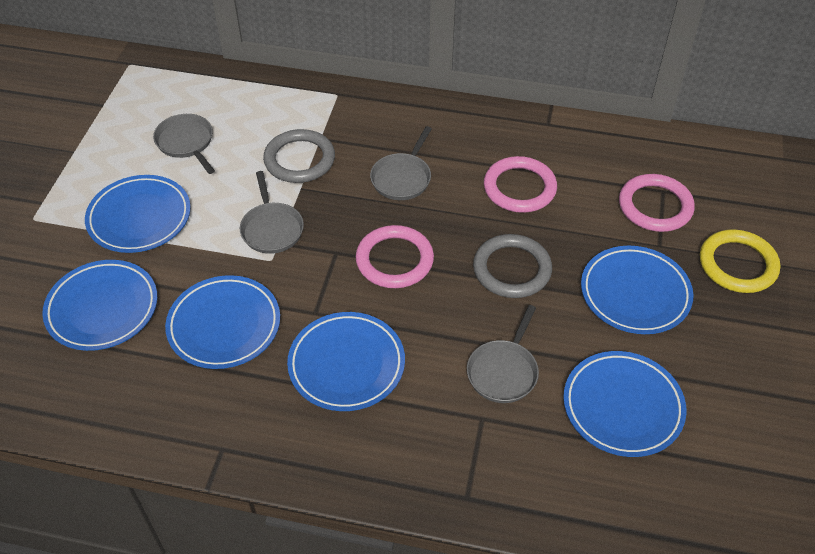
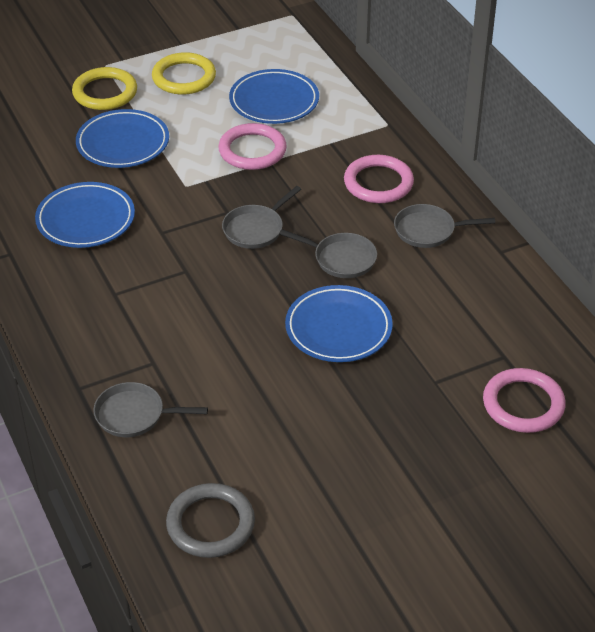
blue plate: [42,260,158,351] [85,175,191,253] [165,275,280,369] [287,312,405,411] [563,351,687,457] [581,246,694,334] = 6 -> [35,182,135,248] [76,109,169,168] [229,69,319,124] [285,285,393,362] = 4
grey ring: [263,129,335,183] [473,234,552,298] = 2 -> [166,483,255,558] = 1
yellow ring: [700,229,780,293] = 1 -> [72,67,137,110] [152,52,216,95] = 2

